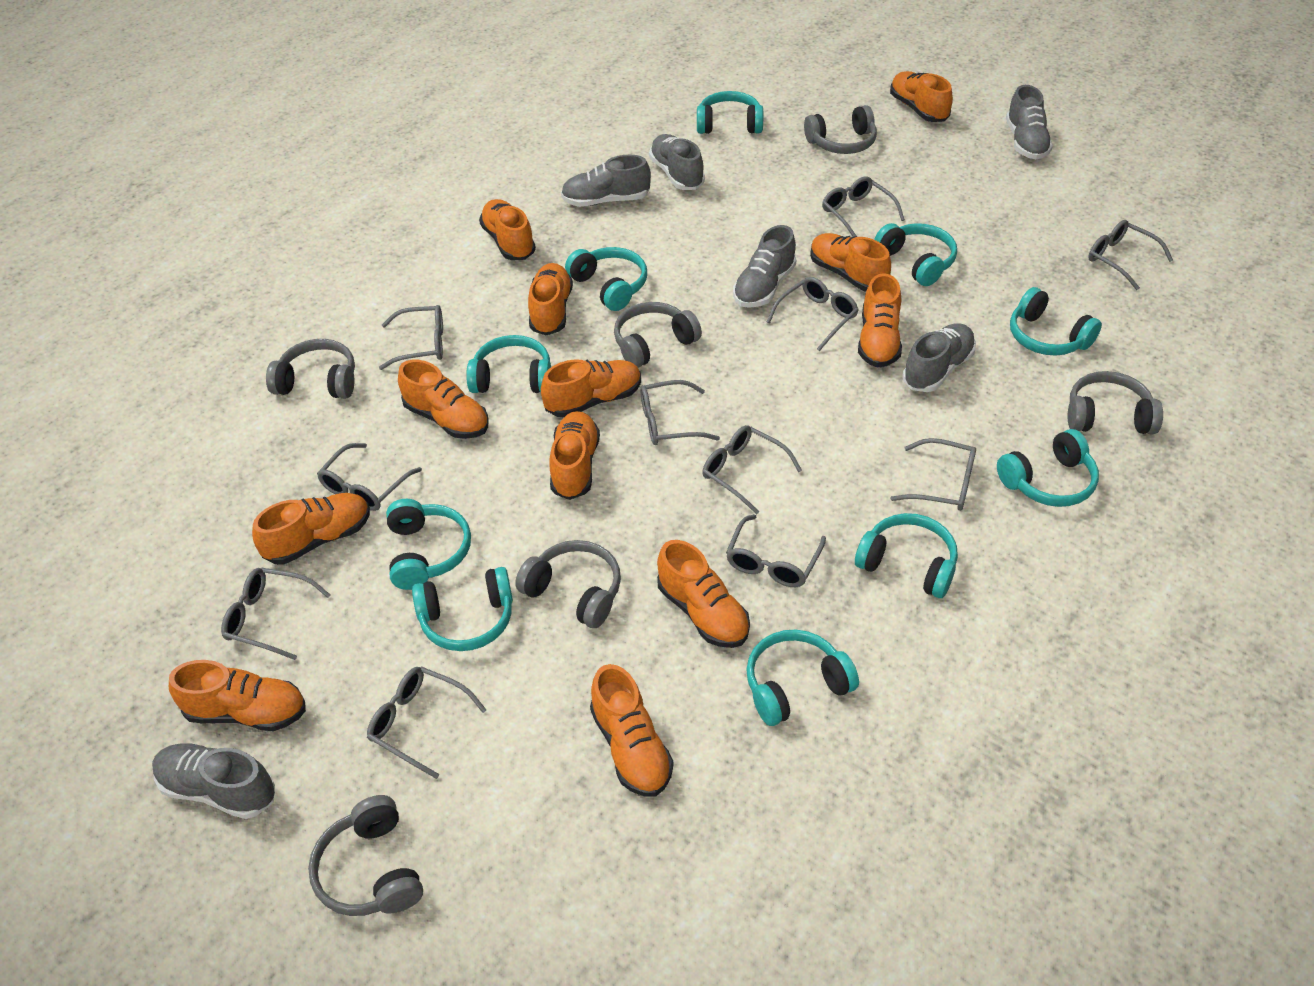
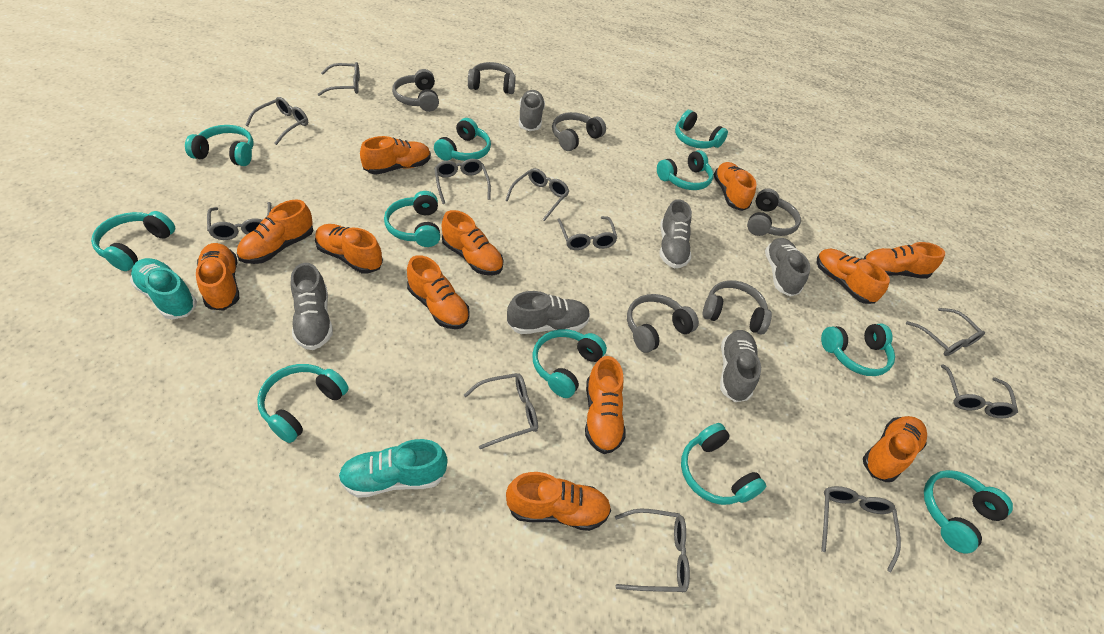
turquoise headphones: [386,499,471,590] [412,567,513,651] [466,335,551,393] [565,247,647,311] [697,91,763,134] [746,630,859,726] [855,513,958,598] [874,223,957,286] [997,429,1099,507] [1010,287,1102,356] = 10 -> [91,211,175,271] [185,125,254,166] [257,364,349,443] [384,191,440,247] [434,118,491,161] [532,329,607,398] [657,150,714,190] [675,110,728,149] [681,423,766,505] [821,324,895,376] [924,470,1013,554] = 11
turquoise shoe: none = 0 -> [130,258,197,320] [338,439,448,498] = 2

